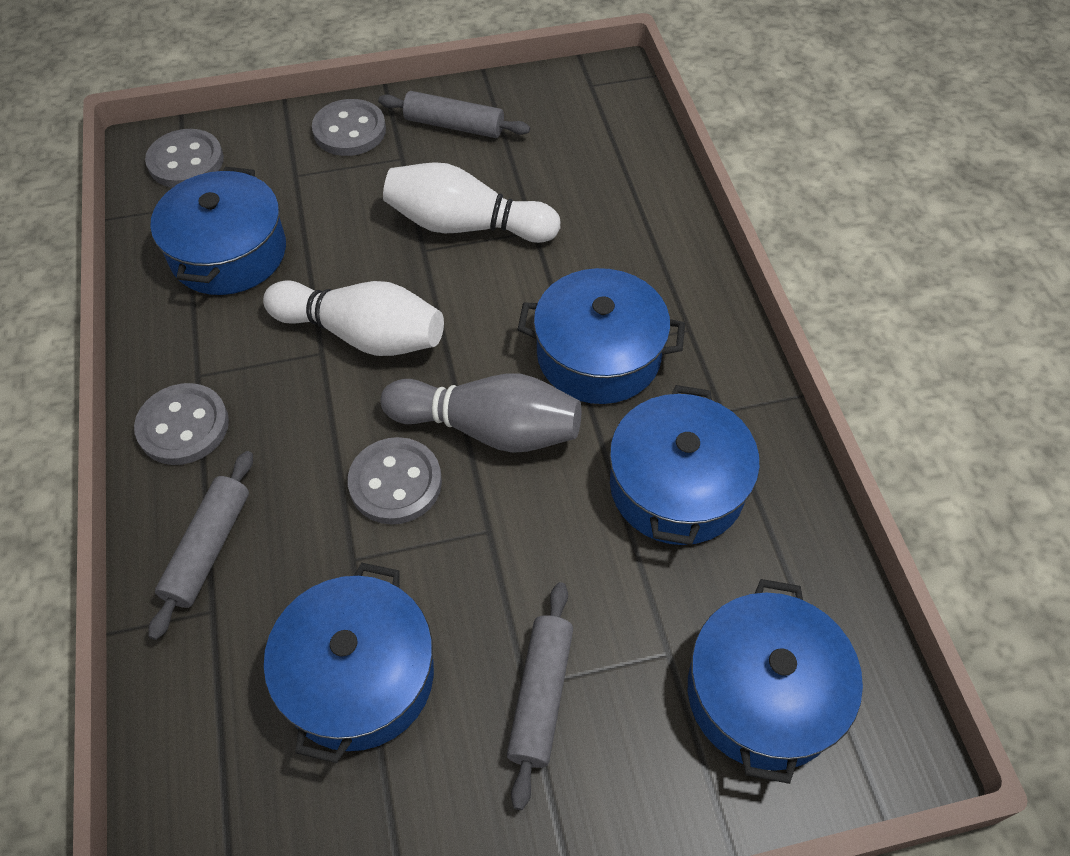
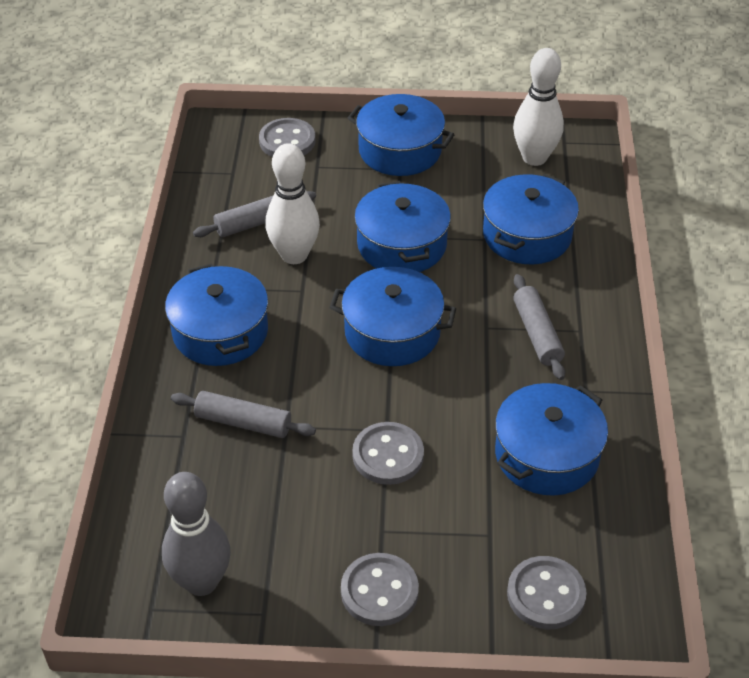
blue pot: [150,167,286,295] [264,563,434,763] [517,268,685,404] [610,385,760,545] [688,579,863,784] = 5 -> [165,264,268,366] [329,267,456,366] [348,94,454,176] [354,181,451,272] [483,174,579,264] [495,383,608,496] = 6

